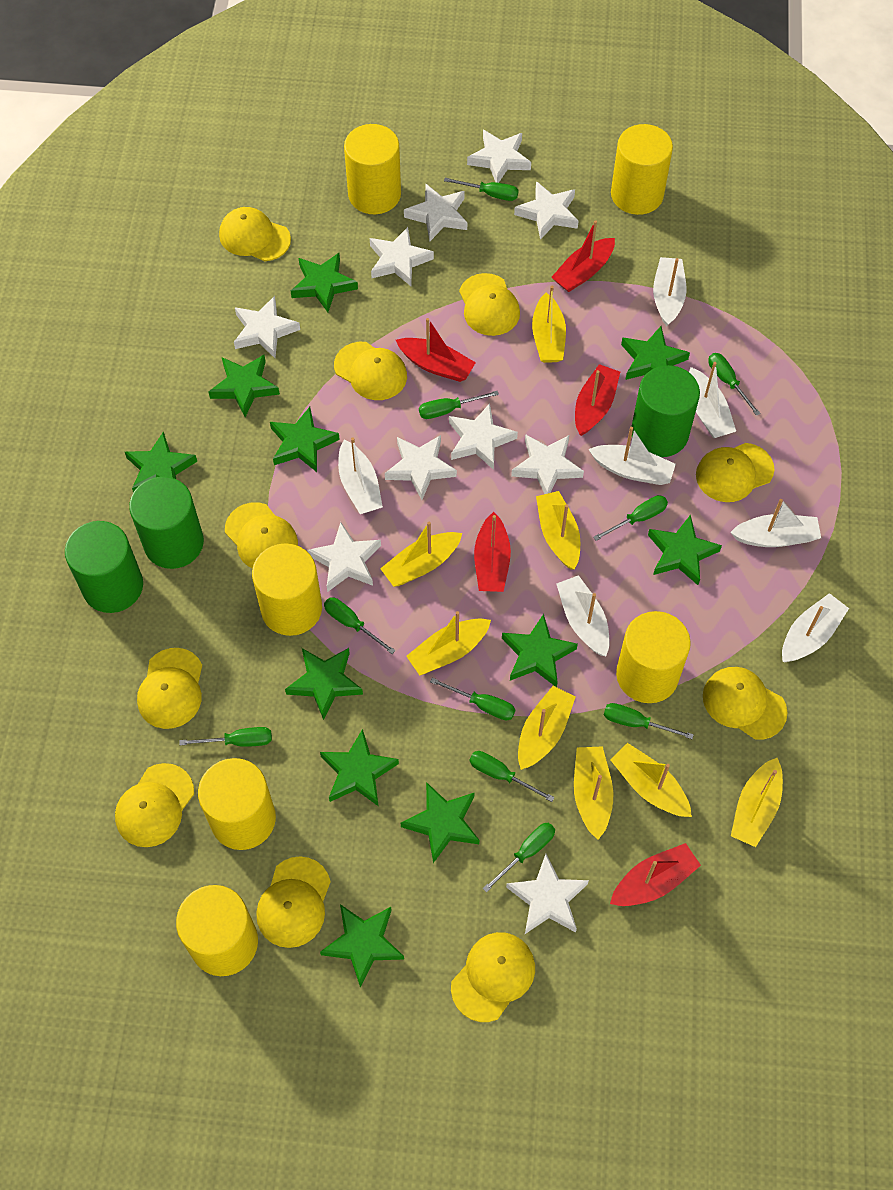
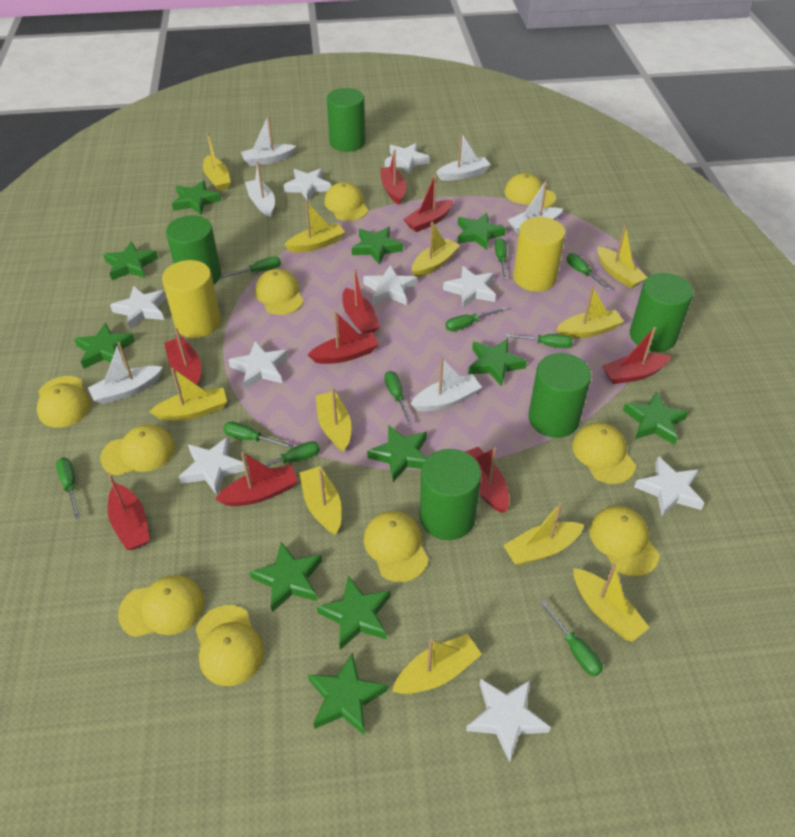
green cylinder: [65,521,143,613] [129,477,204,569] [632,365,700,457] = 3 -> [166,215,221,284] [327,88,366,152] [419,449,481,540] [528,353,591,438] [630,273,693,352] = 5
red boat: [396,318,476,382] [474,512,511,592] [551,220,615,292] [575,364,620,436] [610,843,701,906] = 5 -> [108,474,150,550] [164,328,201,385] [215,452,298,506] [308,311,379,364] [342,269,380,334] [380,149,406,205] [403,174,453,232] [465,447,509,513] [602,327,671,384] = 9
white boat: [338,437,383,514] [556,575,610,656] [588,427,676,485] [653,257,687,327] [689,362,736,438] [730,499,821,547] [782,593,849,662] = 7 -> [88,342,163,404] [241,115,296,166] [245,162,275,217] [411,357,482,412] [436,132,491,181] [508,180,563,235] = 6
white star: [234,296,300,358] [307,522,381,592] [370,227,434,286] [385,435,457,500] [404,184,467,241] [449,403,518,470] [467,130,531,183] [506,854,589,934] [511,434,584,494] [514,181,579,240] = 10 -> [110,286,167,329] [179,437,245,495] [229,341,288,390] [283,168,331,201] [363,265,417,305] [385,143,430,174] [443,266,496,308] [466,679,551,763] [634,456,705,516] = 9
yellow boat: [380,522,462,587] [406,611,491,675] [518,686,576,770] [532,286,566,363] [536,491,580,570] [574,746,613,840] [610,743,692,817] [731,758,783,847] = 8 -> [149,368,227,421] [203,132,231,191] [284,201,345,253] [299,466,342,535] [315,388,351,452] [392,634,482,694] [412,222,460,277] [503,503,584,566] [557,286,624,338] [573,563,650,642] [597,225,648,288] = 11
yellow cylinder: [176,885,258,976] [198,758,276,850] [252,544,322,636] [344,124,401,214] [611,124,673,215] [616,611,691,703] = 6 -> [162,260,221,338] [513,217,565,291] = 2

